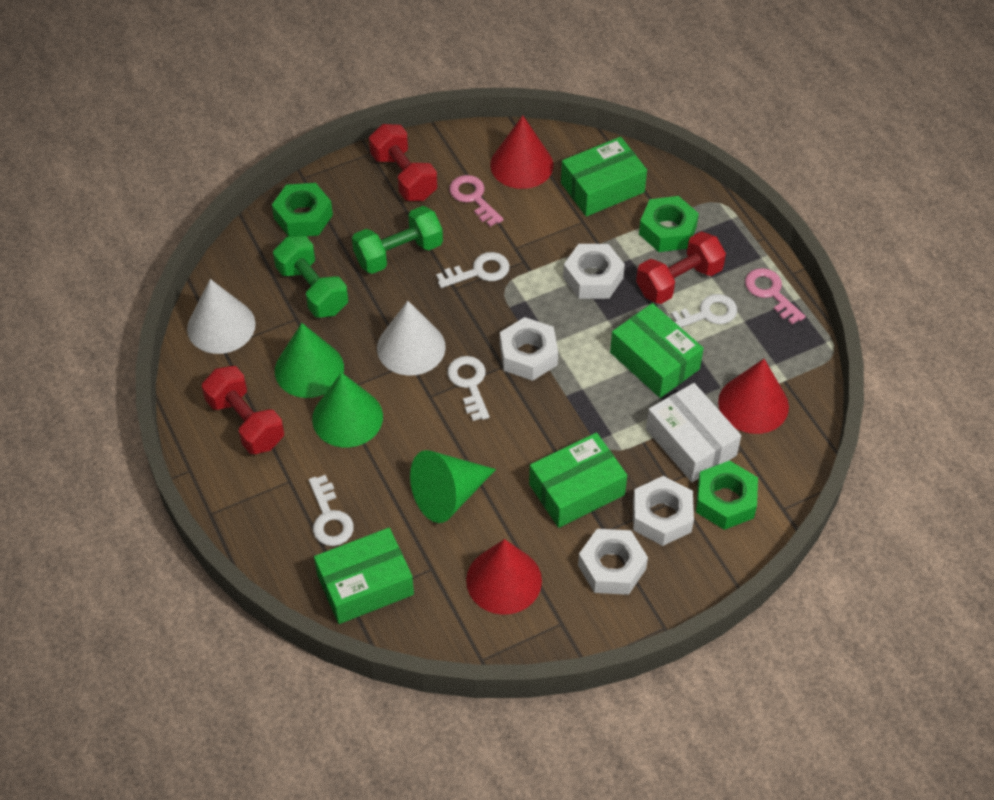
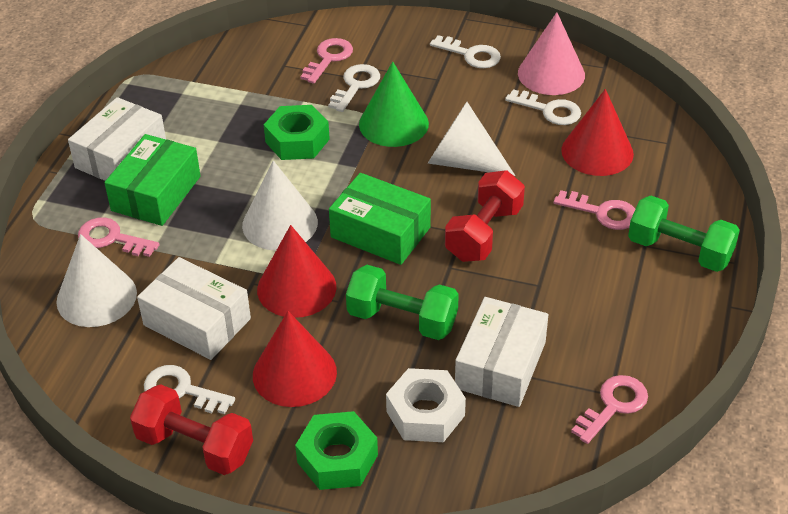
green box: [314,528,414,624] [529,432,627,528] [561,137,647,217] [610,303,704,398] = 4 -> [104,134,201,226] [329,173,431,265] = 2
green cone: [275,323,344,398] [312,372,383,448] [410,450,496,523] = 3 -> [359,62,429,147] = 1
green nut: [272,183,333,237] [639,196,699,252] [696,461,758,530] = 3 -> [264,105,330,160] [295,411,378,490] = 2
pink cone: none = 0 -> [518,12,585,95] = 1
pink key: [449,175,503,227] [745,268,806,324] = 2 -> [78,217,160,257] [300,38,353,84] [554,190,635,230] [571,375,648,444] = 4
red dumbbell: [202,366,284,454] [369,124,437,201] [636,232,726,304] = 3 -> [130,384,253,475] [445,170,525,262] = 2
white box: [646,383,741,482] = 1 -> [68,97,166,181] [137,257,251,360] [455,297,548,407] = 3
white cone: [187,279,255,354] [377,301,446,376] = 2 -> [56,234,137,327] [242,161,318,251] [427,102,515,176] = 3
white nut: [500,317,558,381] [563,244,625,299] [578,529,648,595] [633,476,694,546] = 4 -> [386,368,466,442] = 1

